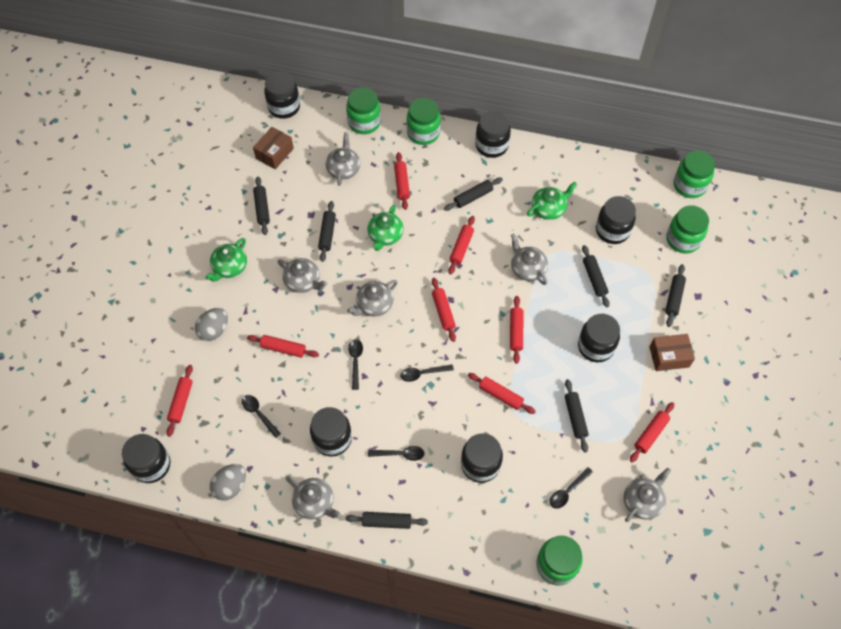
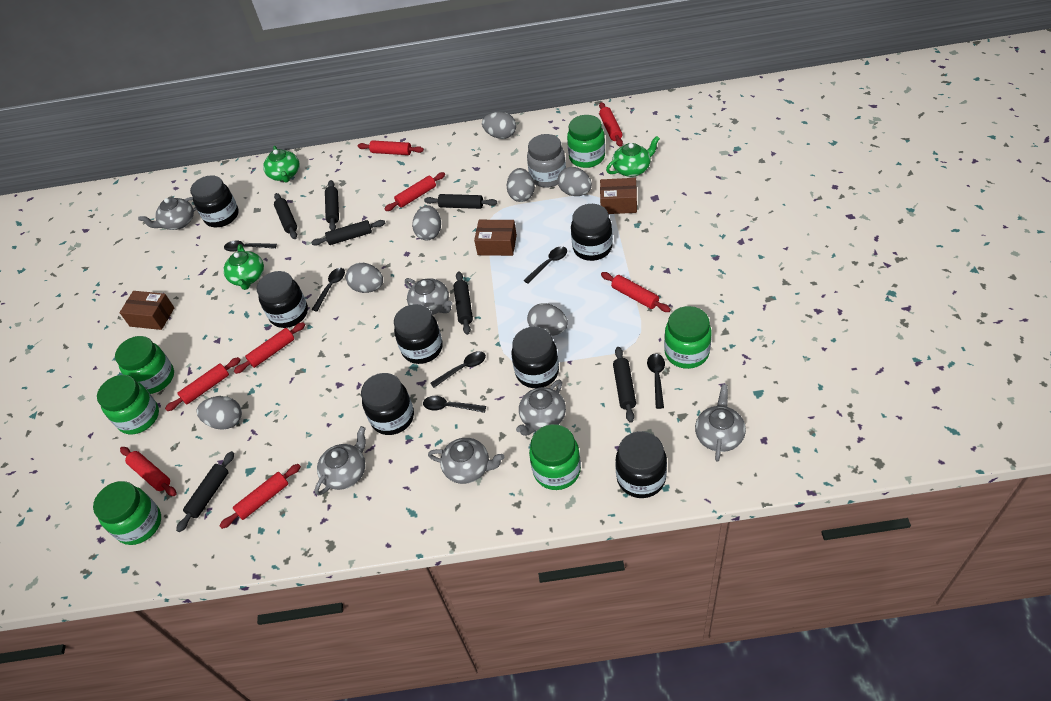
black spoon: [242,395,281,438] [348,339,363,390] [368,446,425,461] [400,364,454,382] [549,467,593,509] = 5 -> [224,240,277,252] [312,268,345,311] [423,396,486,413] [430,351,486,388] [524,246,567,284] [647,353,665,409] = 6
brown box: [253,127,294,169] [649,334,695,371] = 2 -> [120,291,174,330] [474,220,517,256] [600,178,637,214] = 3
green jar: [346,87,381,134] [406,98,441,145] [536,536,583,585] [666,205,709,254] [674,151,715,198] = 5 -> [93,481,161,545] [97,375,159,434] [115,336,174,394] [529,424,581,490] [567,115,605,168] [664,306,712,369] = 6
grey egg: [195,308,228,341] [210,464,246,501] = 2 -> [197,396,242,429] [346,263,383,293] [412,205,441,240] [482,112,516,139] [507,168,535,202] [527,303,568,336] [558,167,592,196] = 7
grey jar: none = 0 -> [527,134,566,188] = 1

